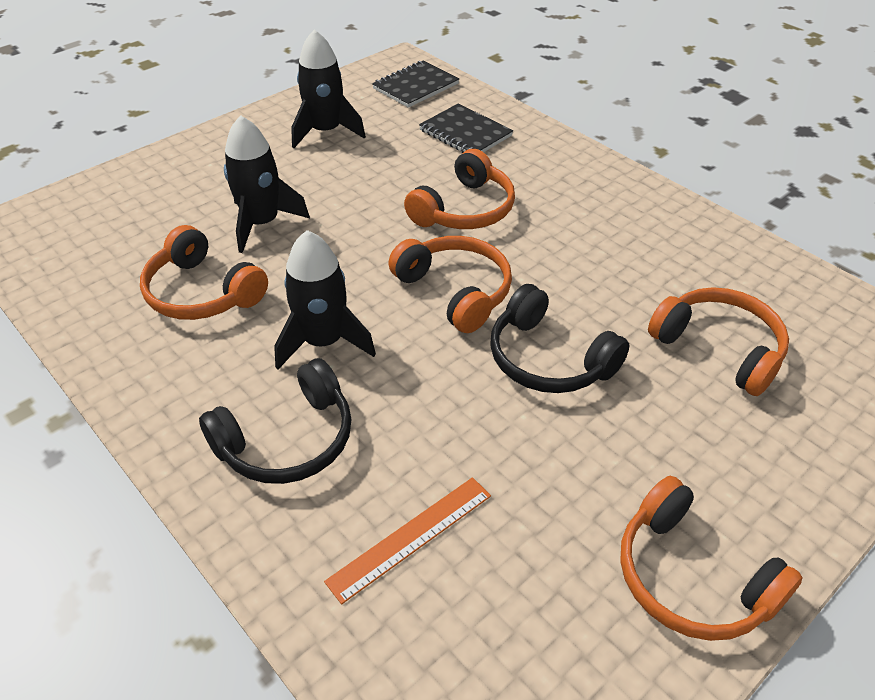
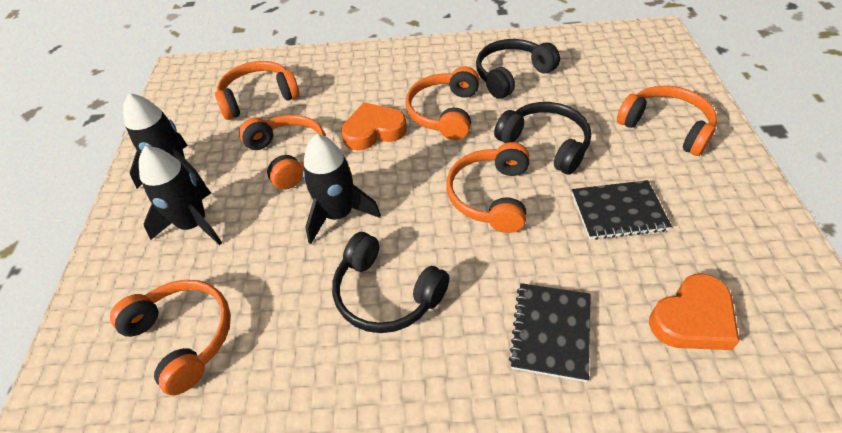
black headphones: [199,358,352,484] [490,284,630,393] = 2 -> [332,232,449,333] [476,39,560,99] [494,102,591,175] = 3
orange headphones: [140,225,268,320] [388,236,512,333] [404,149,515,229] [620,476,803,641] [648,287,789,396] = 5 -> [110,280,231,395] [215,61,300,120] [239,115,326,190] [405,66,480,140] [446,142,530,233] [617,86,717,156] = 6
orange heart: none = 0 -> [341,102,407,150] [649,273,739,350] = 2
orange ruler: [324,477,491,604] = 1 -> none = 0

